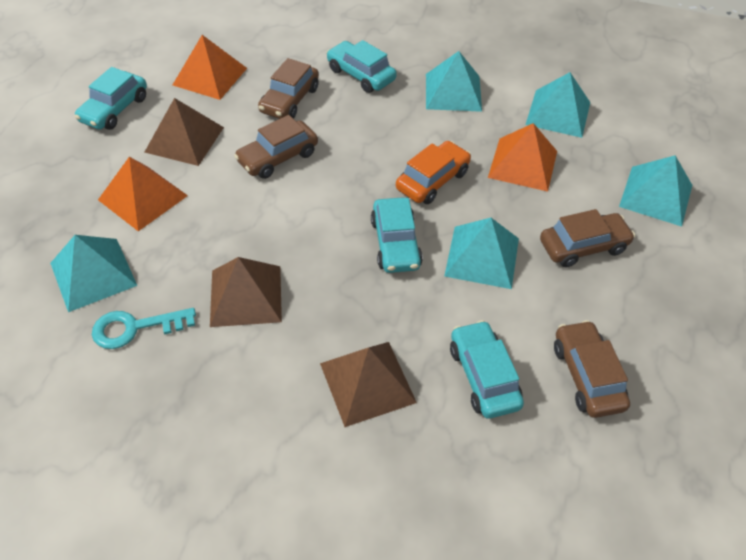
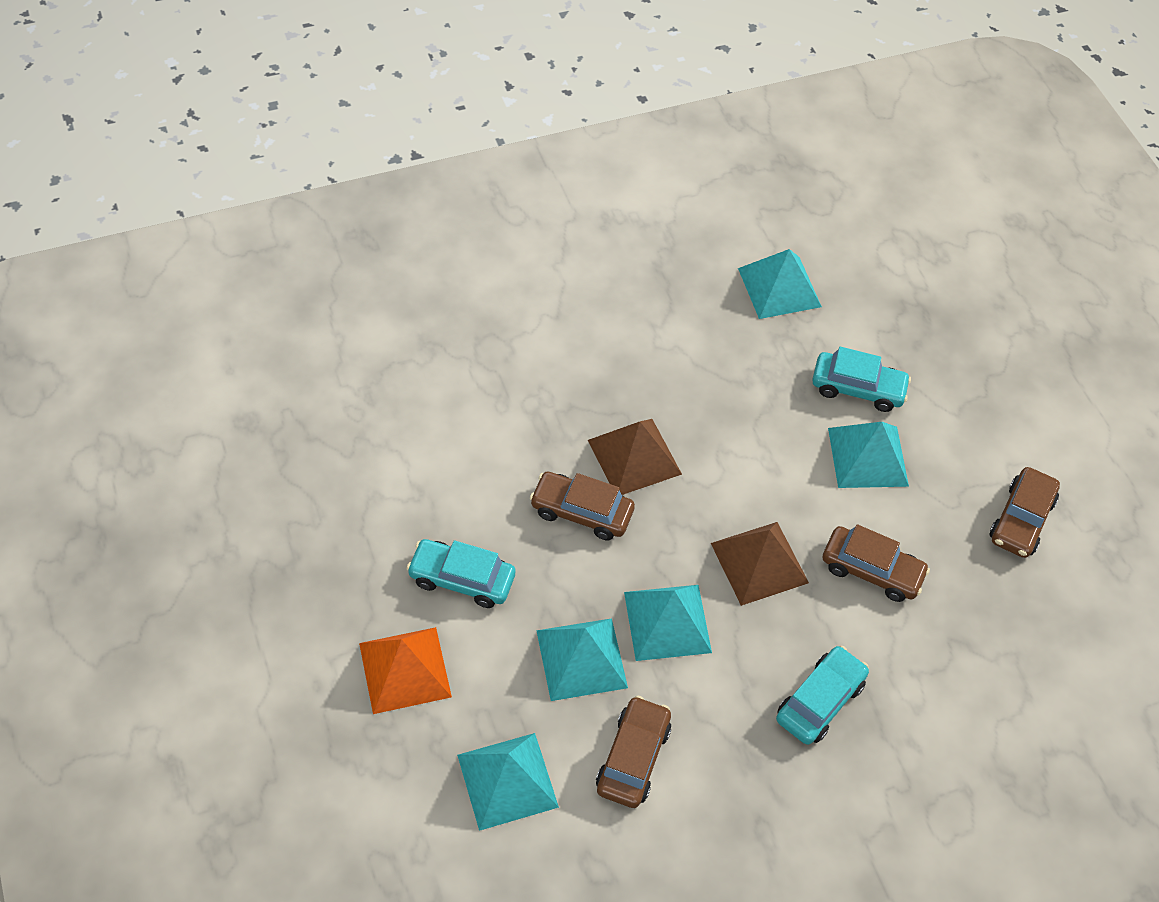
brown pyramid: [145,98,224,166] [210,257,282,327] [320,342,417,427] = 3 -> [588,419,682,495] [711,522,809,606] = 2
orange car: [396,141,471,204] = 1 -> none = 0
orange pyramid: [98,157,188,231] [173,35,247,100] [488,123,557,192] = 3 -> [359,627,452,714] = 1
turquoise car: [75,67,147,130] [326,40,397,93] [371,197,423,273] [450,320,524,419] = 4 -> [406,539,515,608] [776,646,869,745] [812,347,911,412] = 3
turquoise key: [92,308,196,349] = 1 -> none = 0

